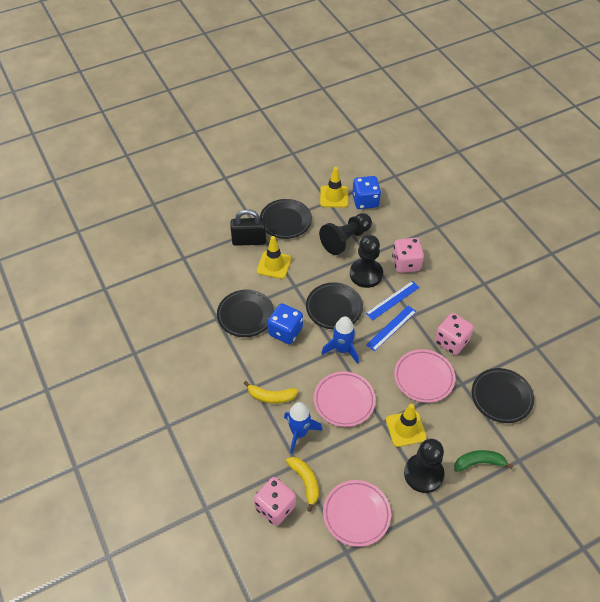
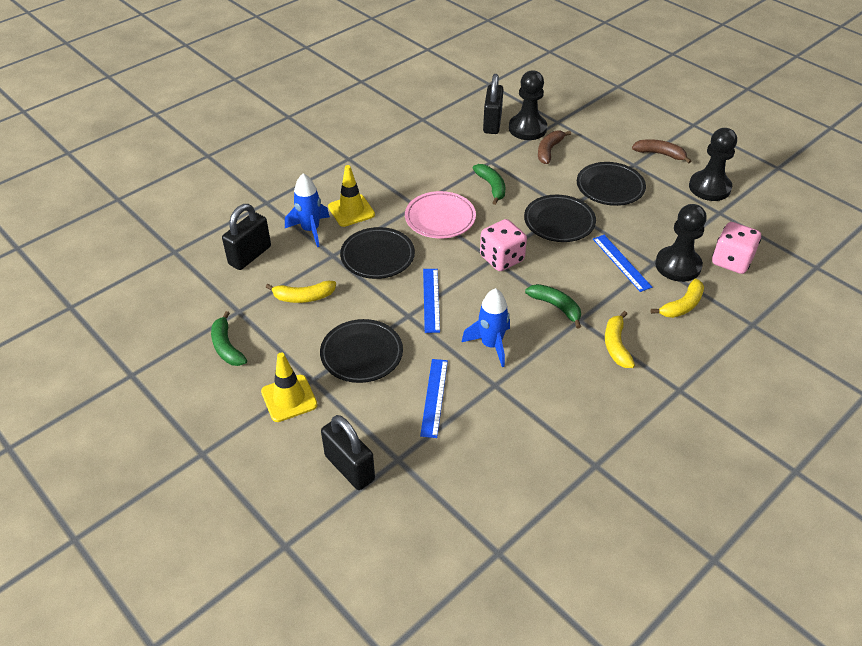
black padlock: [230,209,266,246] = 1 -> [222,204,271,270] [321,415,375,490] [483,74,503,134] = 3
blue dice: [268,303,303,344] [352,176,381,209] = 2 -> none = 0
blue ruler: [365,281,420,320] [366,305,417,351] = 2 -> [420,359,448,438] [423,269,440,333] [593,235,652,292] = 3
brown banana: none = 0 -> [538,131,571,164] [632,139,691,163] = 2
green banana: [454,450,513,472] = 1 -> [211,311,247,366] [473,164,505,205] [525,284,581,329] = 3
pink dice: [254,477,296,526] [392,238,424,273] [435,313,474,355] = 3 -> [480,219,527,271] [712,222,761,274] = 2
pink plate: [314,371,376,427] [323,480,391,547] [394,349,455,403] = 3 -> [405,191,476,238] = 1
yellow banana: [244,381,299,404] [286,457,319,512] = 2 -> [266,281,336,303] [605,311,635,368] [651,279,704,318] = 3
yellow traffic cone: [257,236,291,279] [320,167,348,208] [386,404,427,447] = 3 -> [261,352,318,422] [328,165,375,227] = 2

